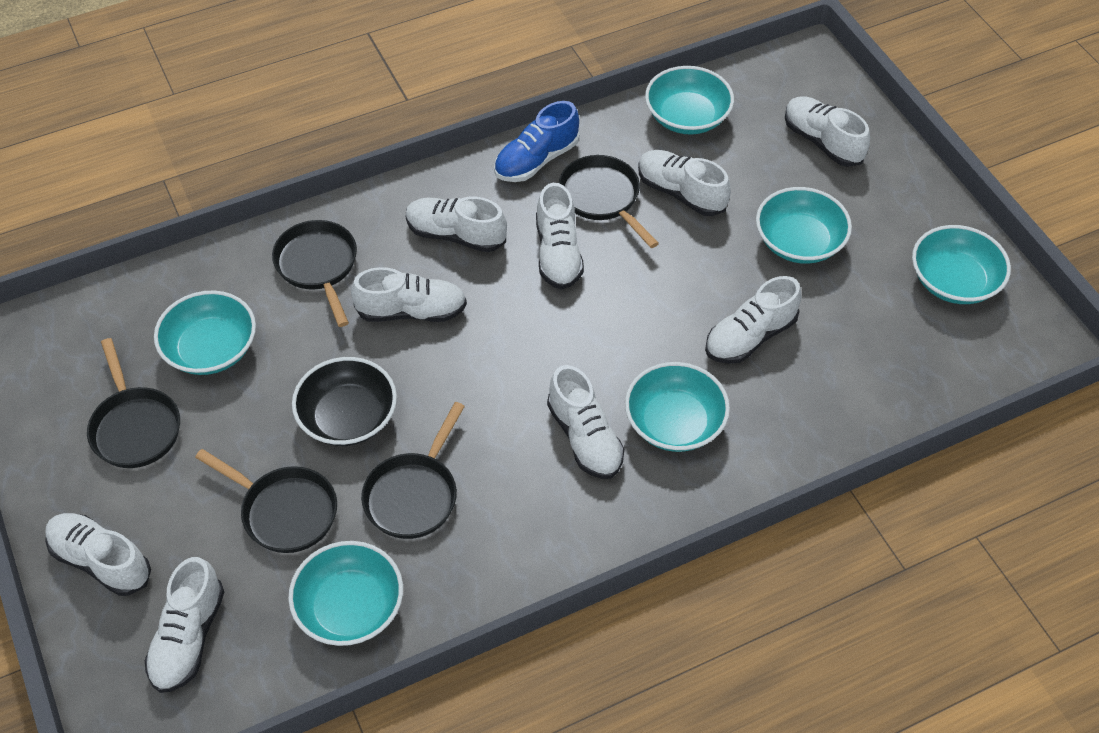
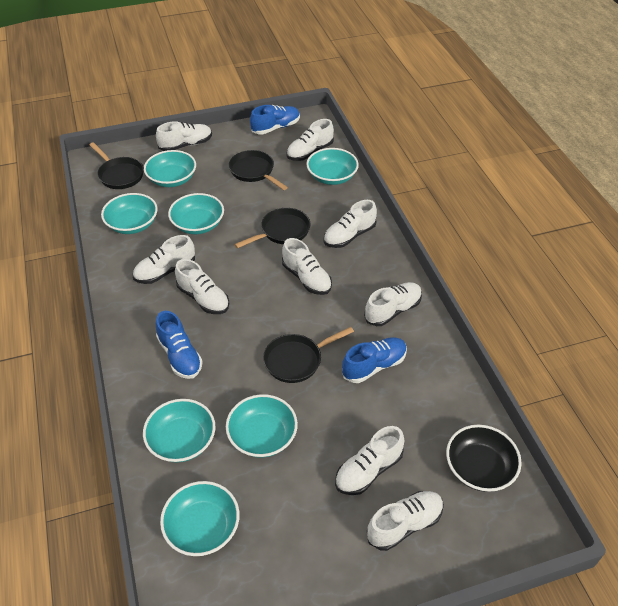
black pan: [87,338,180,468] [195,449,337,553] [272,220,357,327] [361,402,465,539] [559,155,659,248] = 5 -> [90,142,144,189] [229,150,288,190] [234,208,310,249] [263,327,354,383] = 4
blue shoe: [494,101,579,182] = 1 -> [156,311,203,379] [250,105,300,135] [342,337,407,383] = 3
turquoise bowl: [154,291,256,375] [288,541,403,646] [625,362,730,452] [645,66,734,135] [756,187,852,264] [912,225,1011,304] = 6 -> [101,193,158,234] [143,399,215,462] [144,150,196,187] [160,481,240,556] [168,193,224,234] [226,394,298,458] [306,148,359,185] = 7

